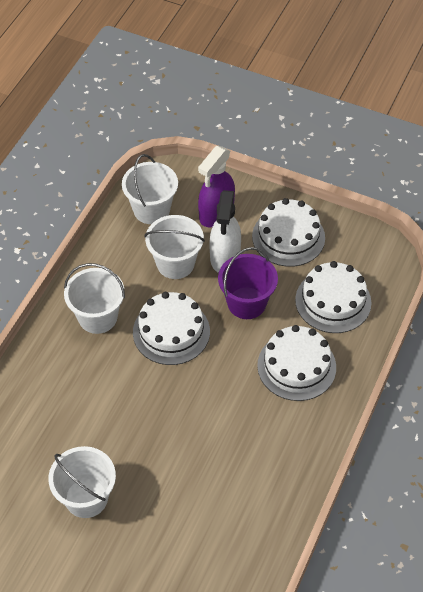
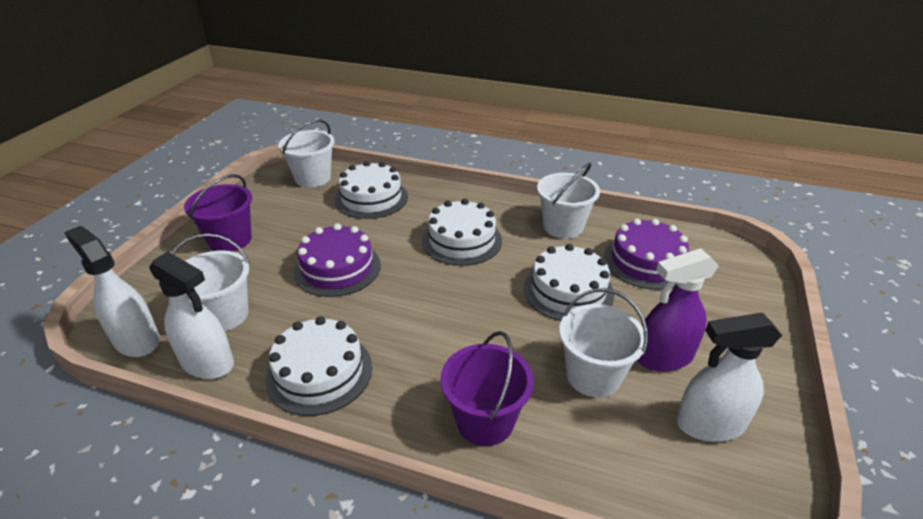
purple bucket: [218,247,278,319] = 1 -> [184,174,252,252] [440,331,534,446] = 2
purple cake: none = 0 -> [294,223,381,297] [604,218,689,290] = 2
white spray bottle: [209,190,241,273] = 1 -> [64,226,160,357] [149,251,234,379] [676,313,782,442] = 3

